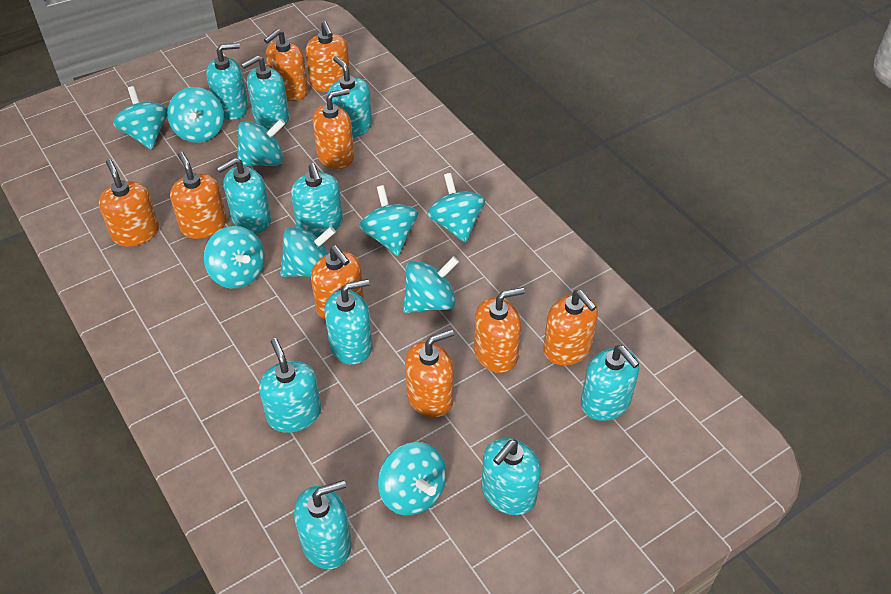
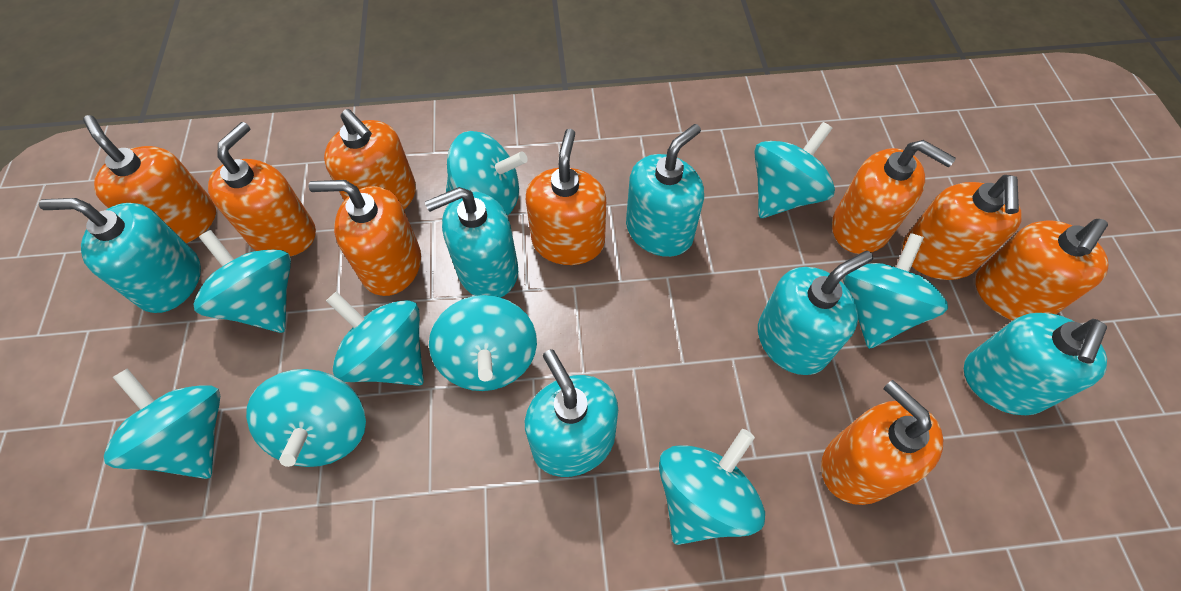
turquoise soap dispenser: [206,43,249,120] [217,158,271,234] [241,55,289,129] [259,338,321,433] [291,163,343,237] [294,480,352,569] [324,279,373,365] [327,56,372,138] [482,438,541,515] [581,345,639,421] = 10 -> [39,198,201,313] [425,187,518,298] [525,349,618,477] [626,124,704,257] [758,251,873,375] [964,313,1107,415] = 6

